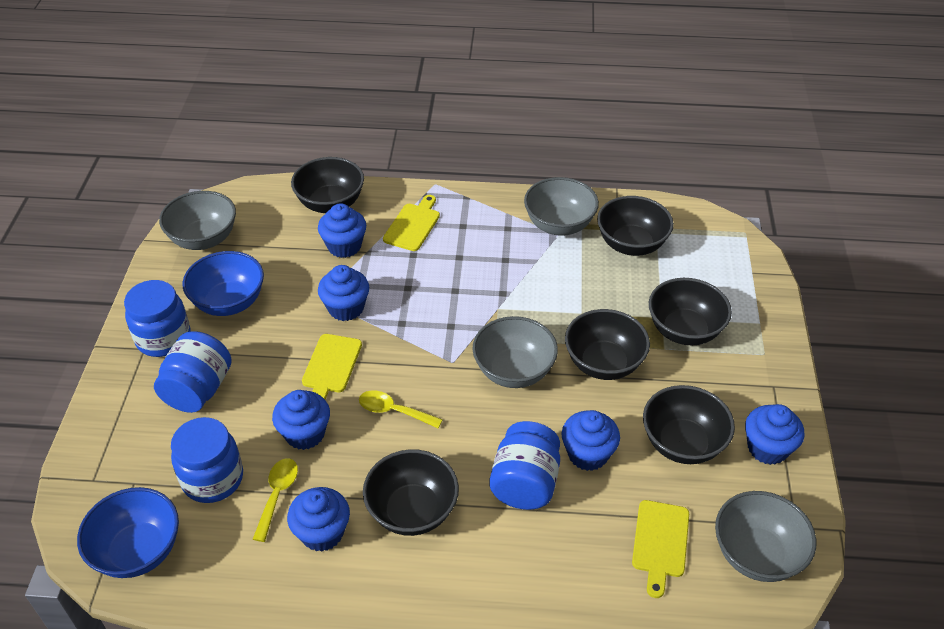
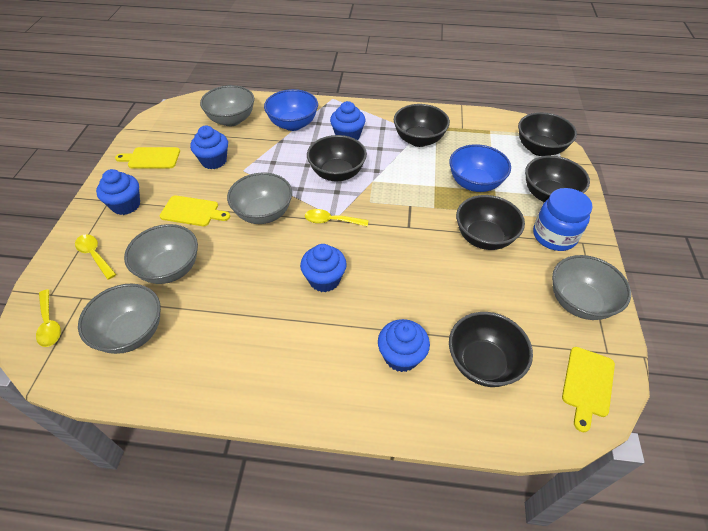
blue cupcake: [272,390,330,450] [287,487,350,552] [318,203,366,258] [318,265,369,321] [561,410,620,471] [745,404,805,465] = 6 -> [96,169,140,215] [190,126,228,169] [300,244,347,292] [330,101,365,140] [378,319,430,372] = 5
blue jar: [124,280,191,357] [154,331,232,413] [171,417,243,503] [489,421,560,510] = 4 -> [533,188,592,251] = 1
grey bowl: [159,191,236,250] [472,316,558,388] [524,177,599,236] [715,491,816,582] = 4 -> [78,283,161,354] [124,224,198,284] [200,85,254,126] [227,172,292,224] [552,255,631,320] = 5
yellow spoon: [253,458,298,542] [359,390,443,428] = 2 -> [36,289,61,347] [75,234,116,280] [305,209,369,227] = 3

